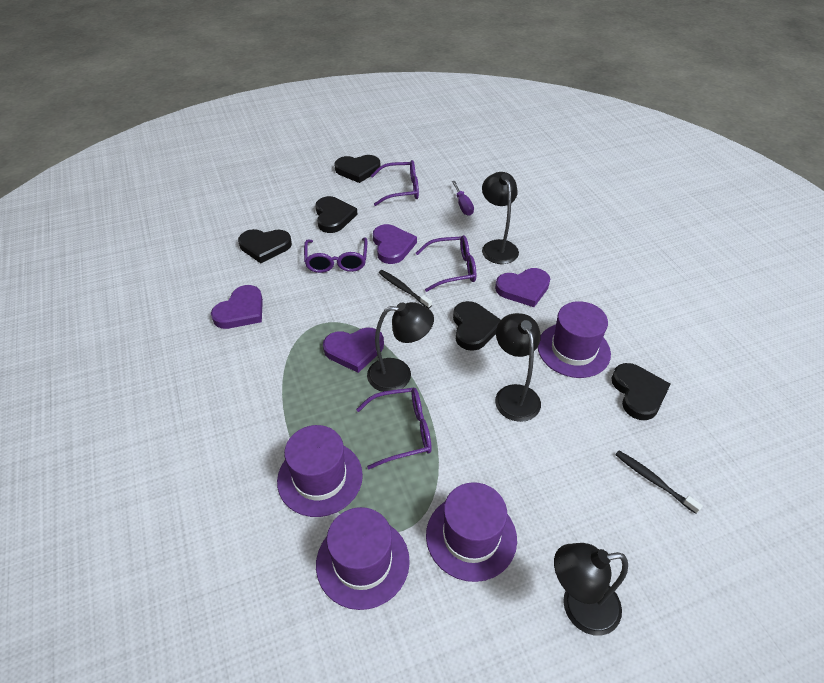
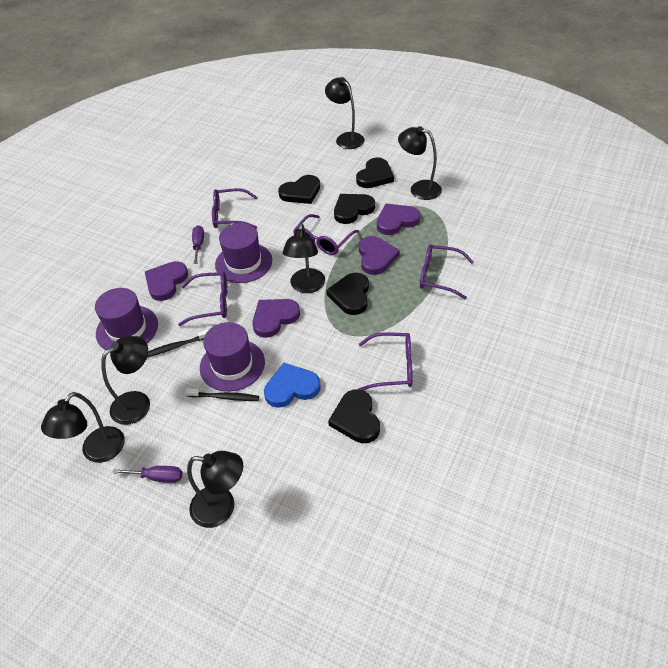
black lamp: [367,302,434,392] [482,172,519,264] [495,313,541,422] [554,543,628,636] = 4 -> [41,392,125,463] [101,336,150,425] [187,451,243,528] [283,223,325,293] [325,77,365,149] [398,126,442,200] = 6
blue heart: none = 0 -> [264,363,321,408] = 1
purple glasses: [304,238,367,273] [356,388,432,469] [371,160,419,206] [416,235,476,292] = 4 -> [178,272,228,326] [212,188,258,229] [293,214,359,255] [359,332,413,390] [420,244,474,299] = 5
purple hat: [277,425,363,517] [316,507,410,610] [426,482,517,582] [538,301,611,378] = 4 -> [95,288,158,350] [200,322,265,392] [215,223,272,283] = 3
purple screwdriver: [452,181,474,216] = 1 -> [112,466,183,483] [192,225,204,264] = 2

